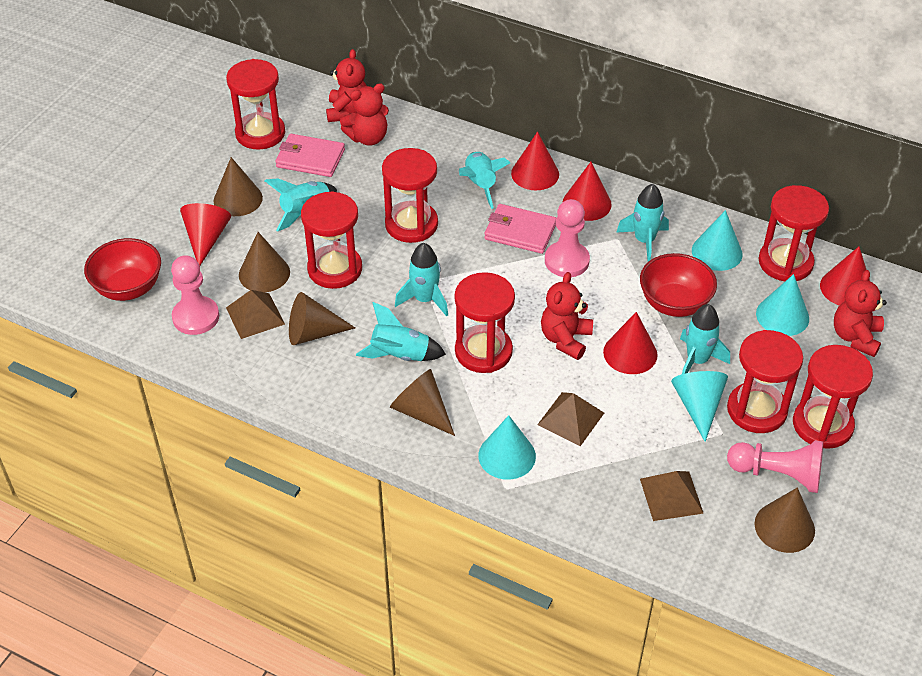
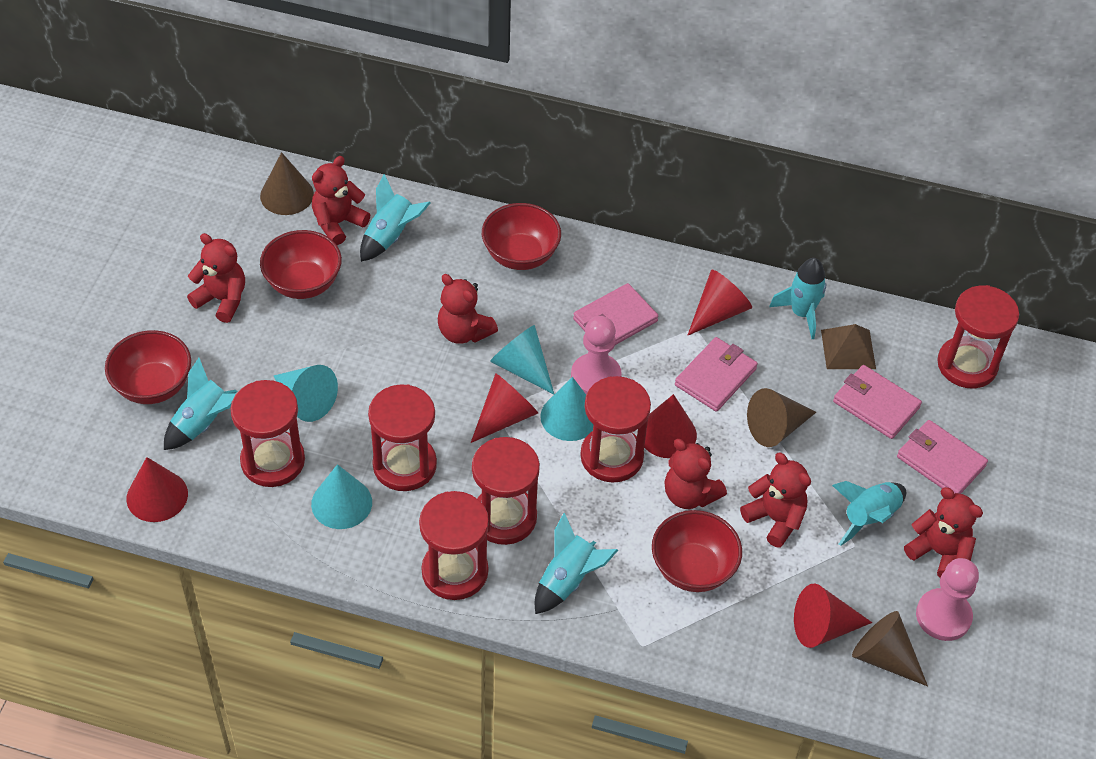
brown cone: [214,157,263,216] [239,232,290,292] [289,292,355,345] [390,369,455,436] [754,487,815,553] = 5 -> [260,152,314,215] [747,388,816,447] [852,611,928,686] = 3
brown pyramid: [226,290,285,339] [537,392,604,446] [640,471,704,521] = 3 -> [821,324,876,369] = 1
pink pawn: [171,255,219,335] [545,199,590,277] [727,441,823,493] = 3 -> [571,316,622,394] [916,558,979,641] = 2
pink wallet: [275,134,345,177] [484,204,556,254] = 2 -> [573,283,658,345] [675,337,758,412] [833,365,922,439] [897,420,988,494] = 4
red bowl: [84,238,161,301] [640,253,717,317] = 2 -> [105,330,191,404] [260,230,342,299] [482,203,561,270] [652,510,742,592] = 4
red hourglass: [226,59,285,150] [301,191,362,289] [382,148,438,243] [455,272,515,373] [727,330,803,433] [758,185,829,282] [793,345,873,449] = 7 -> [230,380,305,487] [368,384,437,491] [419,491,489,600] [472,437,540,545] [580,376,651,483] [937,285,1019,389] = 6
red teddy bear: [326,49,367,122] [340,83,389,146] [541,272,593,360] [834,270,887,357] = 4 -> [187,233,245,323] [312,156,370,245] [438,274,498,344] [664,439,727,509] [740,453,811,548] [904,487,983,578] = 6
turquoise rocket: [265,178,337,231] [356,302,446,361] [395,243,448,317] [459,152,510,209] [616,184,669,262] [680,304,730,374] = 6 -> [164,358,238,450] [360,174,430,262] [535,513,618,614] [769,258,826,339] [832,481,906,546] = 5

